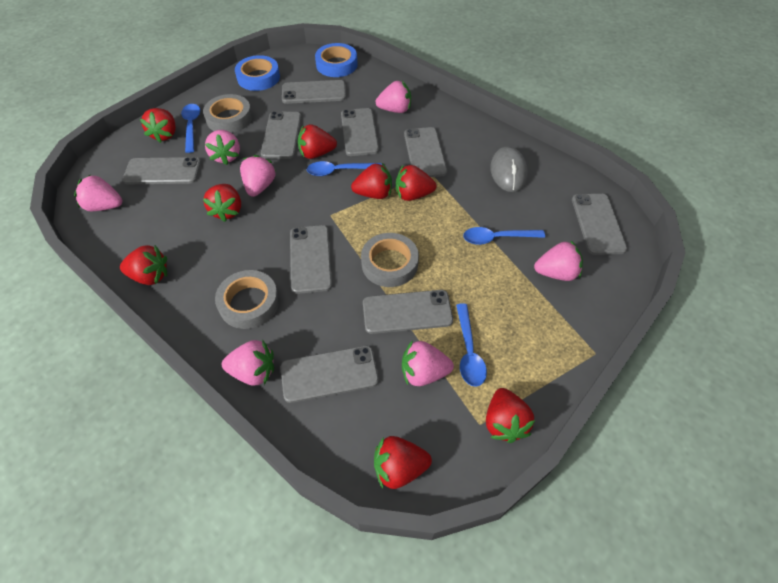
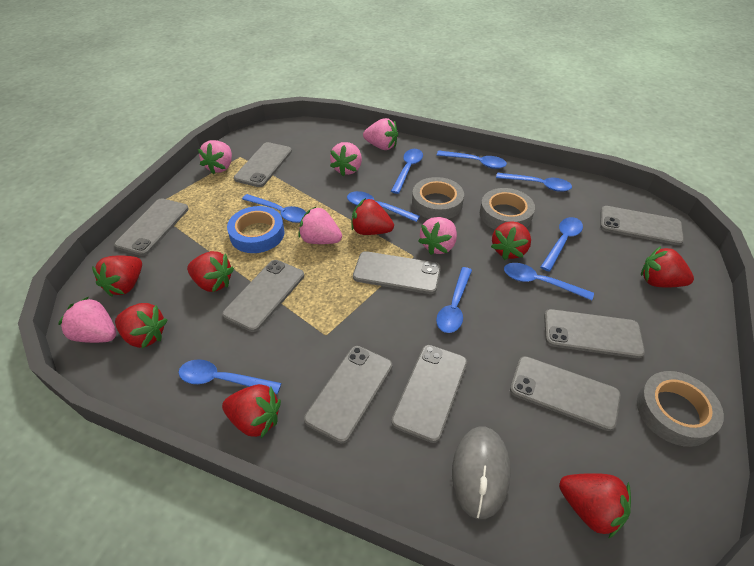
blue spoon: [181,104,200,153] [307,161,382,176] [456,303,487,387] [463,227,545,245] = 4 -> [178,359,281,394] [242,194,306,223] [347,191,420,222] [391,149,423,194] [436,267,472,333] [437,151,507,169] [496,173,572,192] [504,263,594,300] [541,217,583,272] = 9
blue tape: [235,55,280,91] [315,43,358,77] = 2 -> [227,206,284,253] = 1
pink strawberry: [74,174,122,211] [205,130,240,165] [222,340,274,386] [240,155,276,197] [376,81,411,113] [402,340,454,386] [534,241,583,281] = 7 -> [58,297,116,343] [198,140,232,174] [298,206,342,244] [330,142,362,176] [363,118,398,150] [418,217,457,255] = 6

